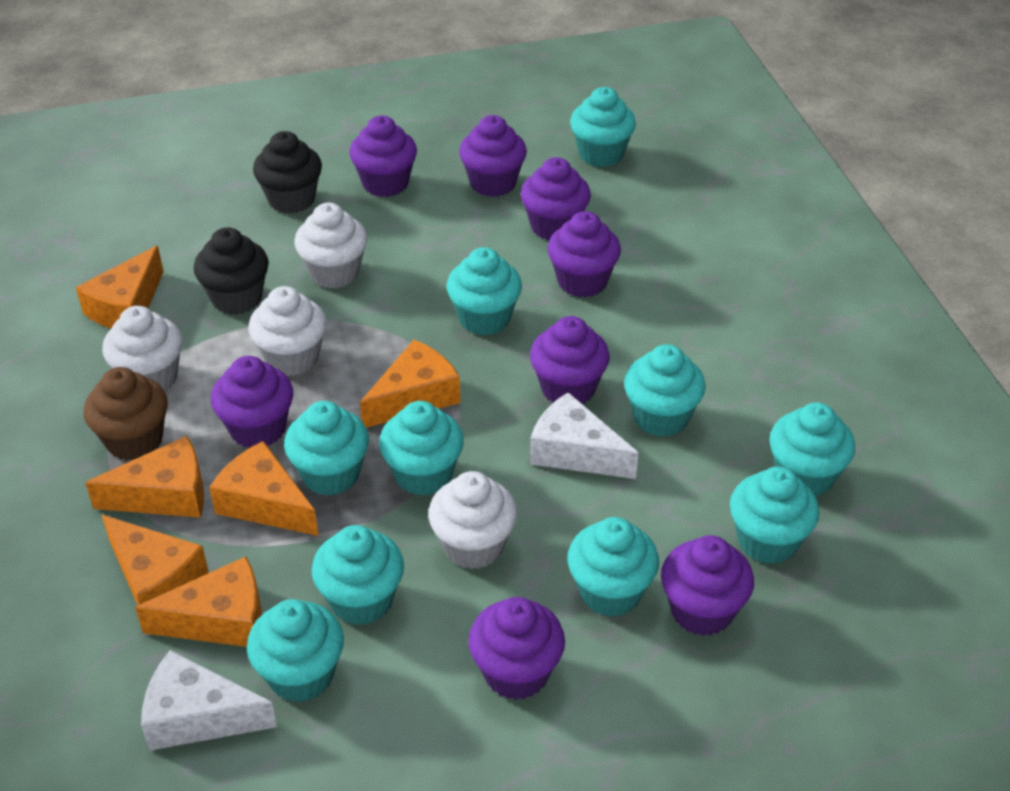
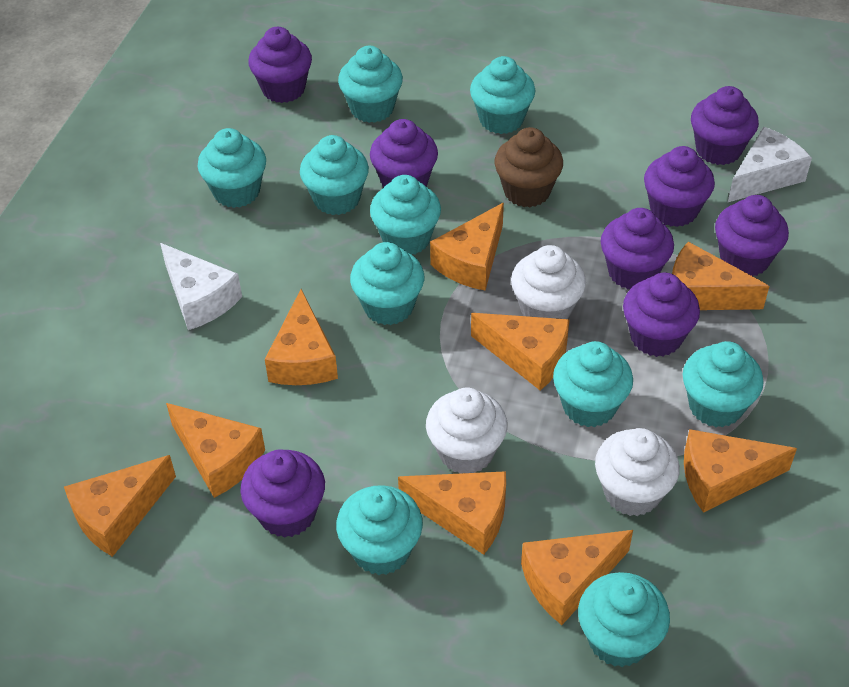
black cupcake: [194,227,269,315] [253,131,322,214] = 2 -> none = 0
orange cheese: [76,246,164,329] [85,436,204,518] [102,515,209,605] [135,556,262,647] [209,441,319,536] [360,340,460,428] = 6 -> [64,455,176,557] [166,403,265,498] [265,289,338,385] [398,471,506,555] [430,203,504,291] [471,313,570,391] [521,530,633,625] [672,242,769,310] [684,429,797,513] = 9
white cupcake: [102,306,183,391] [248,286,327,376] [294,203,367,289] [428,471,517,569] = 4 -> [426,388,507,474] [511,245,586,319] [595,428,680,516] = 3

